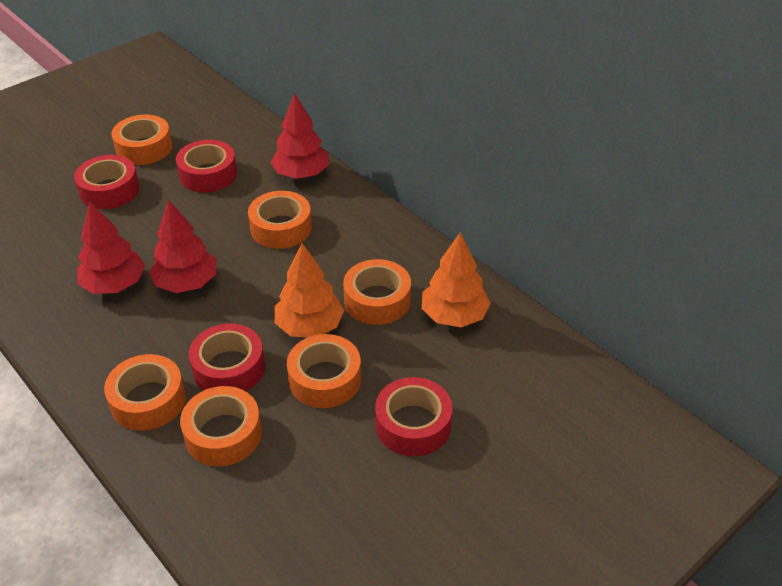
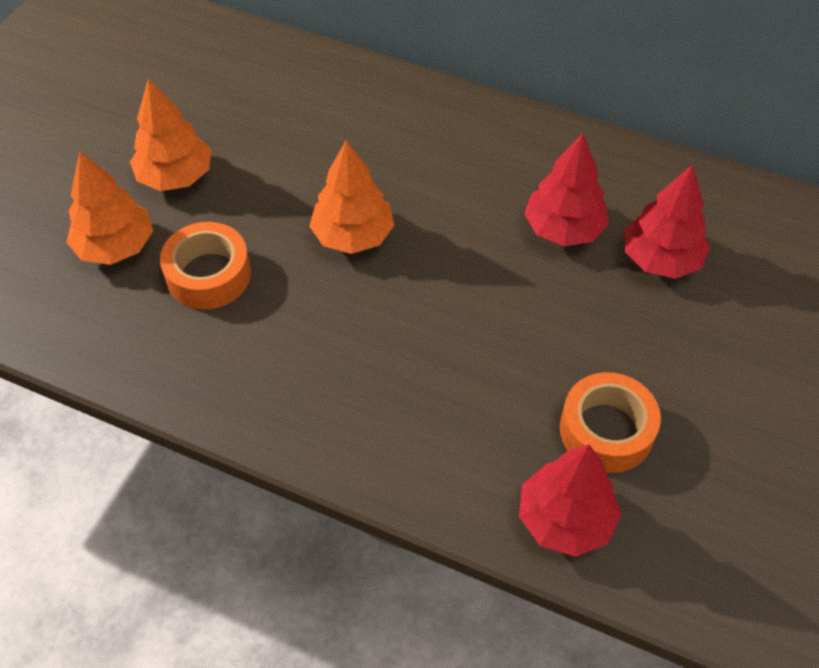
orange tape: [104,354,186,431] [112,115,172,165] [180,386,262,466] [248,191,312,249] [287,334,361,408] [343,259,411,325] = 6 -> [160,222,251,310] [560,372,661,473] = 2
orange tree: [275,243,344,338] [422,232,491,327] = 2 -> [66,151,153,265] [130,78,211,191] [309,140,394,254] = 3
red tape: [74,155,139,209] [176,140,237,193] [189,323,265,391] [375,377,452,456] = 4 -> none = 0

